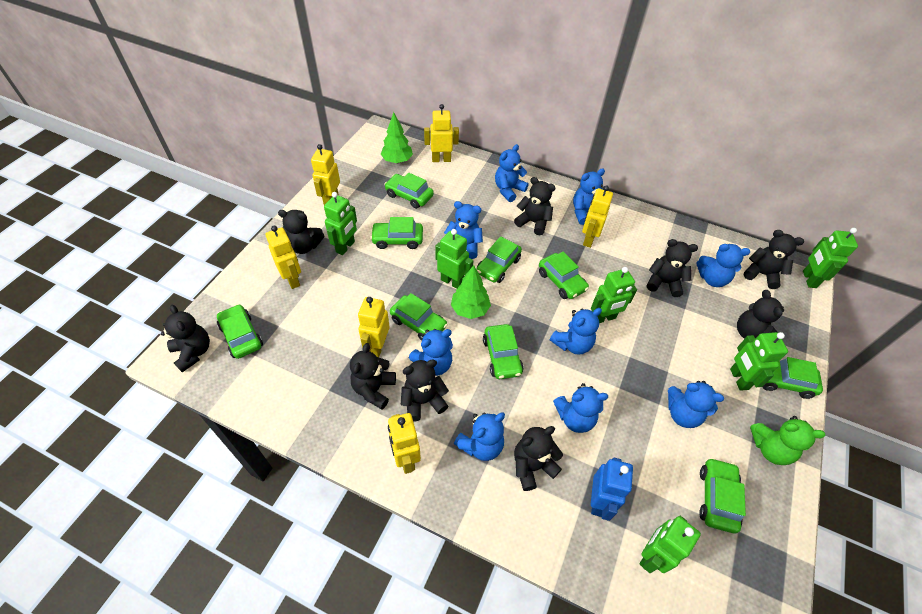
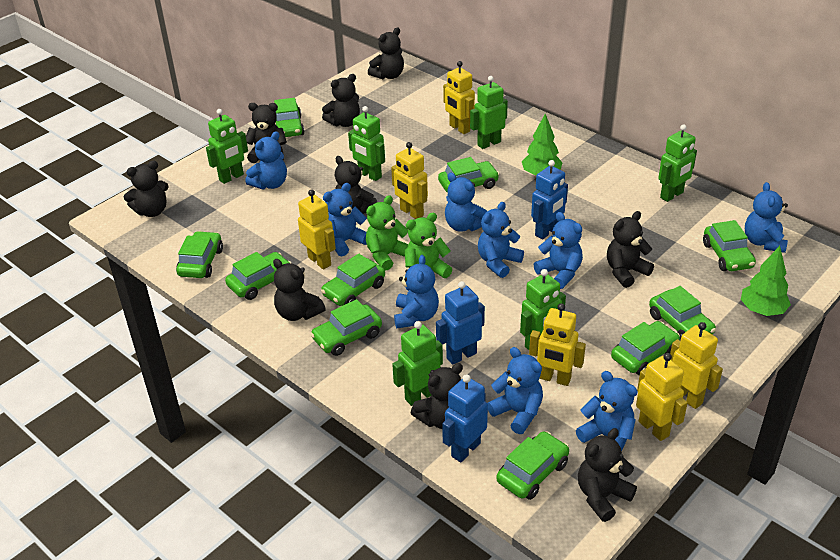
blue robot: [591,458,633,521] = 1 -> [436,281,485,365] [442,374,488,462] [531,160,568,239] = 3
green car: [217,304,263,359] [370,217,423,249] [384,173,434,209] [390,293,448,341] [476,236,522,283] [483,324,524,379] [539,252,589,299] [699,458,746,533] [763,357,823,399] = 9 -> [176,231,223,278] [225,252,292,300] [274,98,305,137] [310,299,382,356] [321,254,385,306] [438,157,499,193] [496,431,569,500] [611,321,680,375] [649,286,716,341] [703,220,756,271] = 10
green teddy bear: [750,416,826,465] = 1 -> [366,195,408,271] [405,213,452,278] = 2

